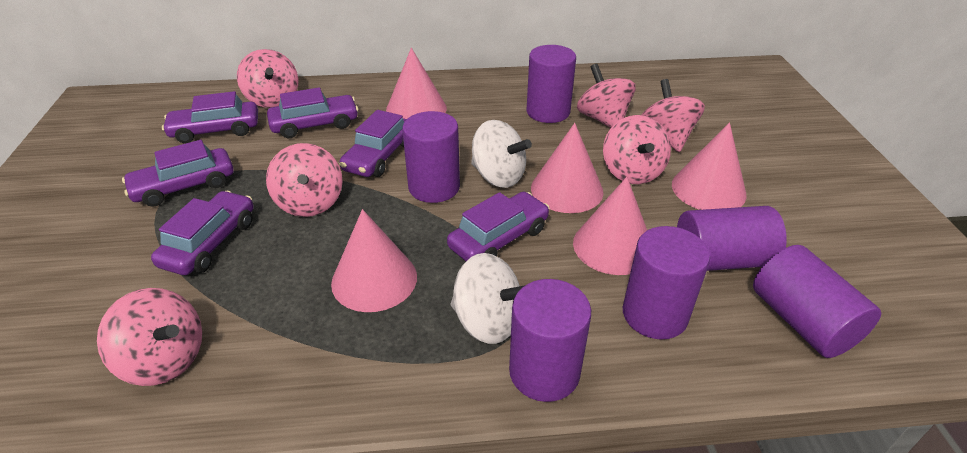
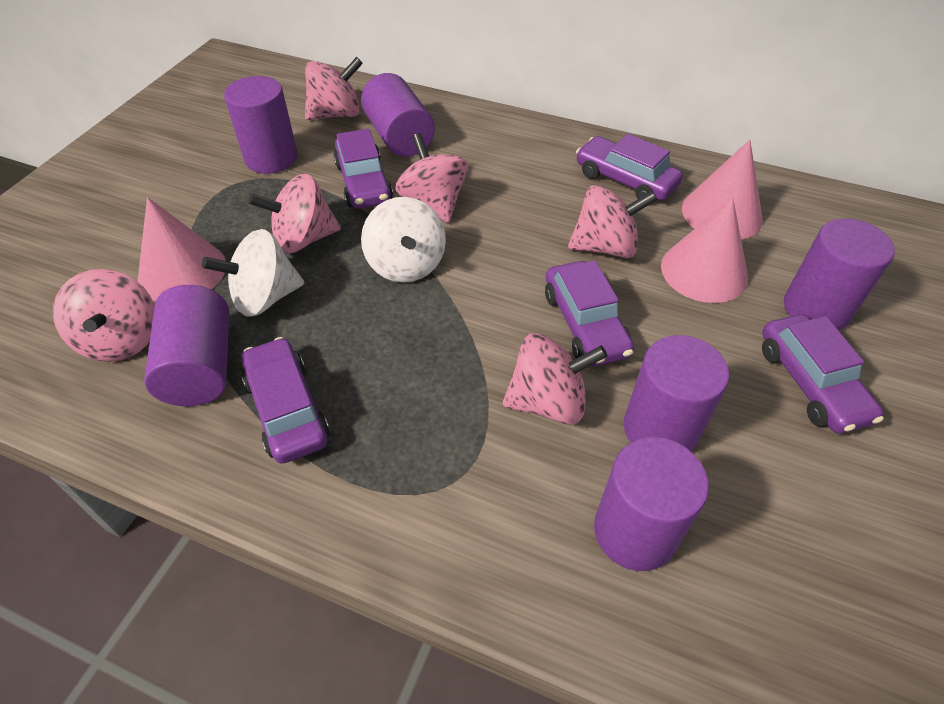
pink cone: [331,209,417,312] [386,48,447,119] [531,123,603,213] [573,177,647,275] [672,122,747,210] = 5 -> [138,197,226,301] [661,197,748,303] [682,140,763,239] = 3
purple car: [122,140,234,207] [151,191,253,275] [162,91,258,143] [267,87,359,138] [339,110,407,177] [447,192,550,261] = 6 -> [241,337,329,464] [333,129,393,209] [545,260,634,366] [576,134,683,200] [762,314,884,434] = 5

